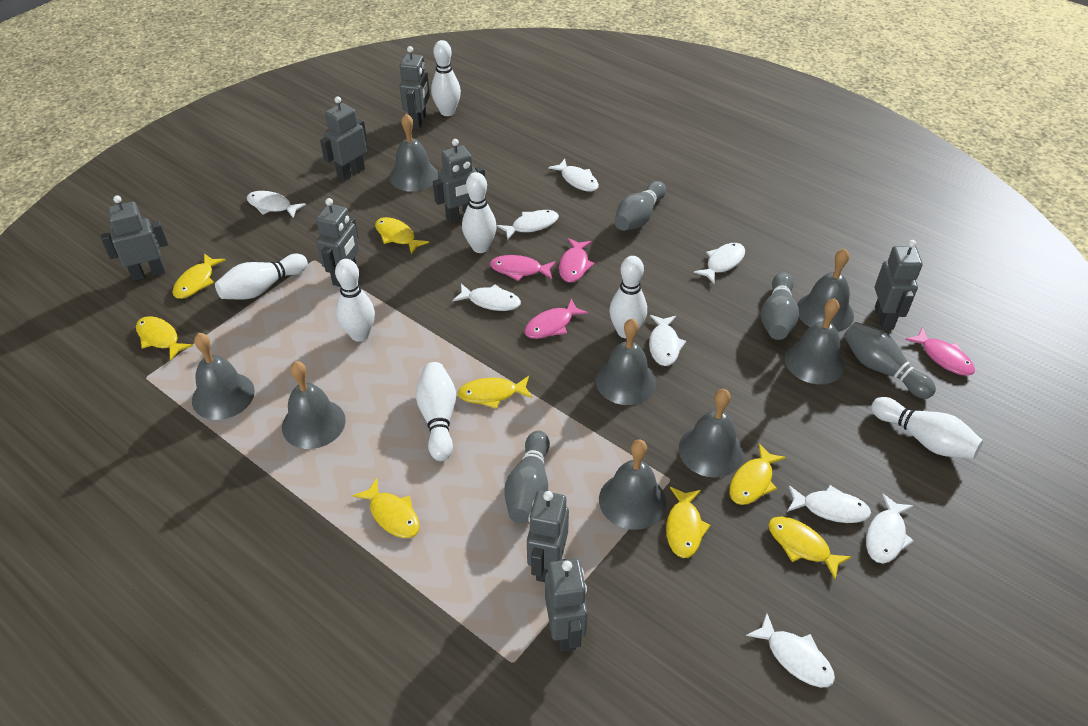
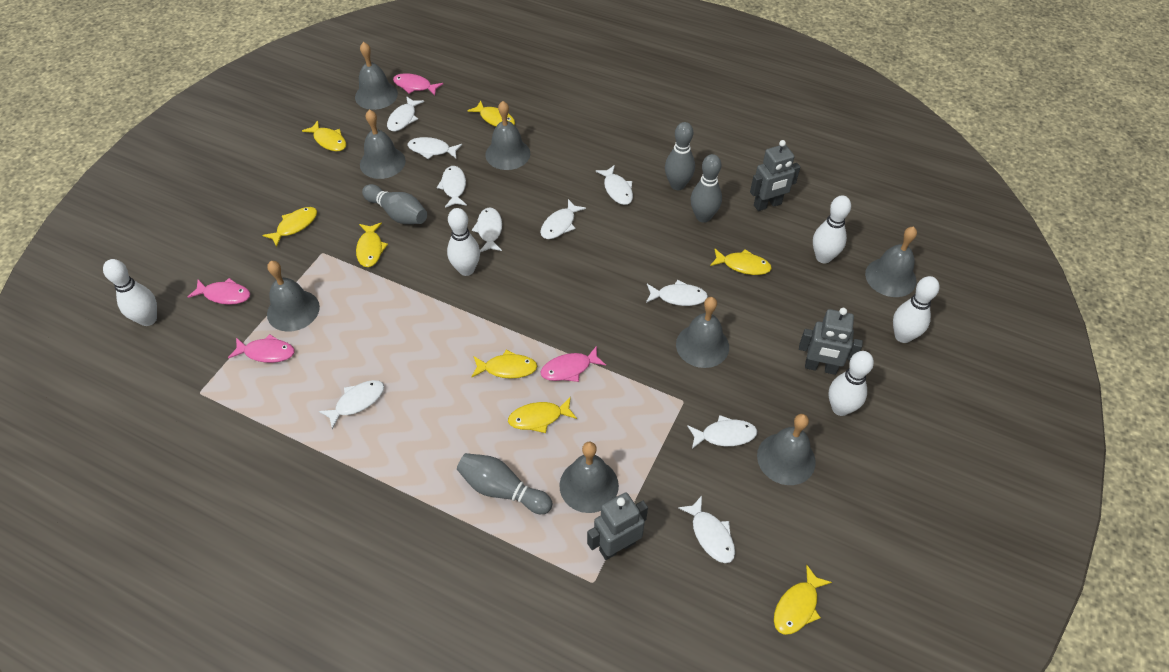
grey robot: [101,195,168,281] [316,198,360,287] [320,96,367,181] [400,46,430,129] [433,139,485,223] [527,491,569,582] [545,559,588,652] [875,240,923,330] = 8 -> [587,492,648,560] [750,140,800,211] [799,308,863,375] = 3
white bowling pin: [215,254,308,300] [335,259,375,342] [416,362,456,461] [431,40,461,116] [462,172,497,253] [609,256,647,338] [871,397,983,459] = 7 -> [103,259,157,326] [447,208,480,276] [813,195,851,263] [829,351,874,416] [893,276,939,343] = 5
white fish: [247,191,306,218] [452,283,521,311] [497,210,559,240] [548,159,599,192] [649,315,686,366] [694,243,745,284] [746,613,835,687] [787,485,871,523] [866,493,914,563] = 9 -> [319,380,384,429] [387,96,424,131] [408,137,462,159] [437,166,467,208] [472,207,502,252] [540,199,586,239] [595,165,633,205] [646,280,708,306] [678,496,735,563] [687,415,757,449] = 10

